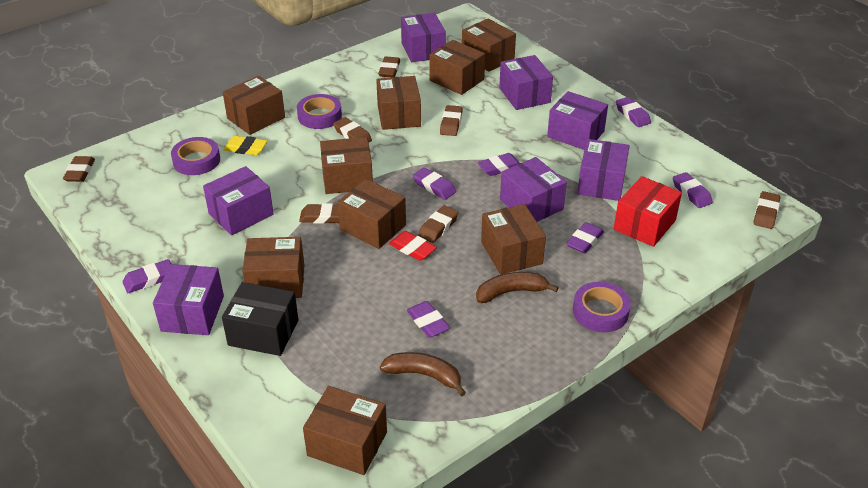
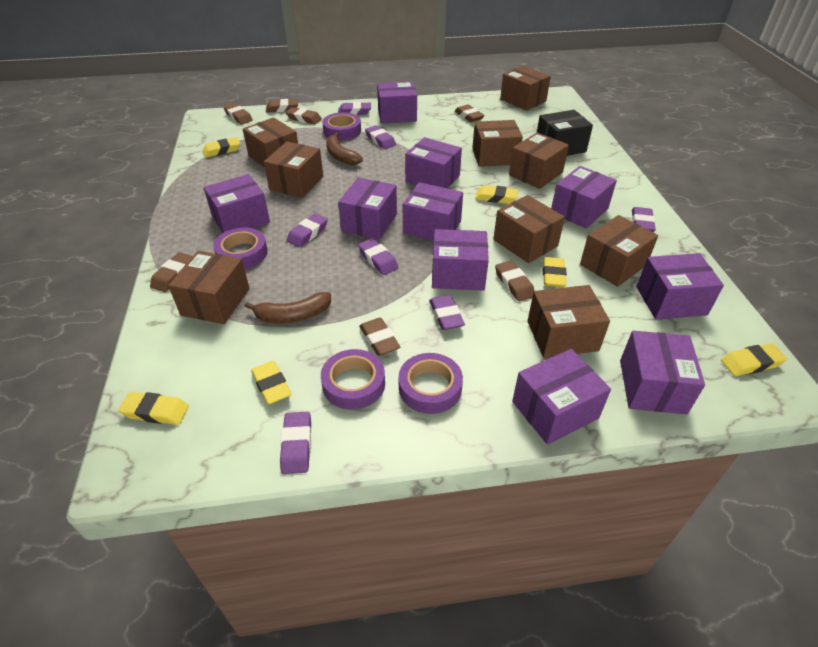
purple box: [153,264,224,335] [203,166,274,235] [401,13,446,62] [499,55,553,110] [500,157,567,222] [547,91,608,150] [577,139,630,201] = 7 -> [204,174,270,233] [338,177,397,240] [377,82,417,123] [403,182,463,241] [405,137,462,188] [432,229,489,291] [512,349,611,444] [551,166,617,228] [620,331,705,414] [636,253,724,320] = 10
purple tape: [171,137,220,175] [297,94,342,129] [573,282,631,332] = 3 -> [213,227,268,269] [321,349,385,410] [322,112,361,140] [398,353,463,414] = 4
red box: [614,176,682,247] = 1 -> none = 0
red eraser: [389,231,437,261] = 1 -> none = 0
yellow eraser: [223,136,267,155] = 1 -> [118,392,189,425] [202,137,241,158] [251,361,291,404] [475,185,519,204] [543,257,567,287] [721,343,787,376] = 6

